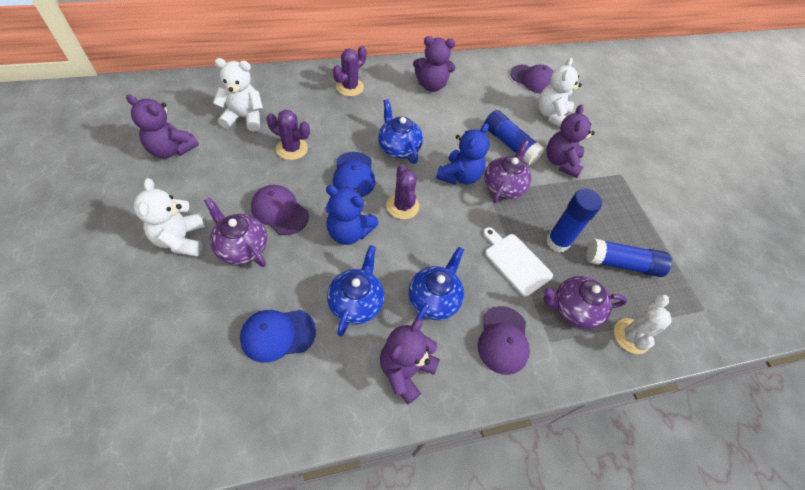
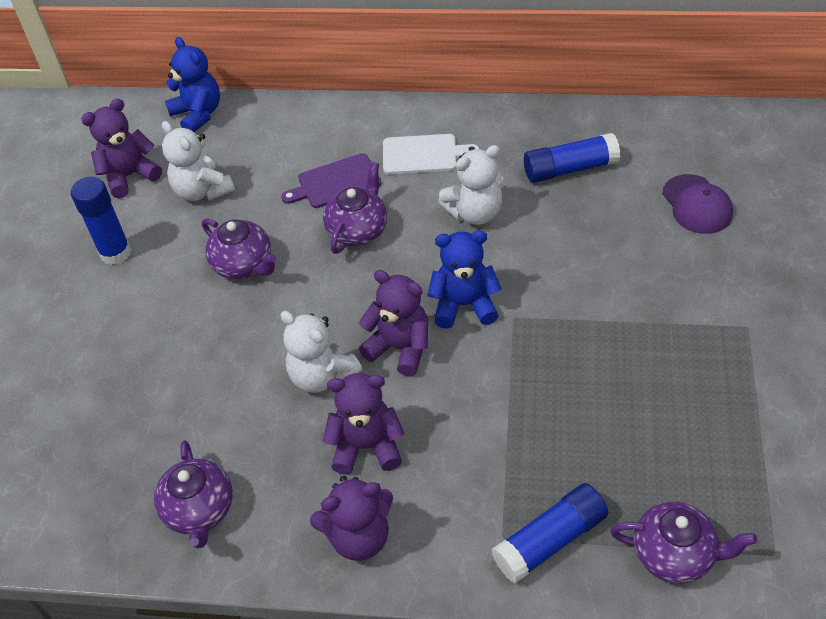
blue cap: [240,310,316,363] [333,152,376,197] = 2 -> none = 0
blue teapot: [327,245,384,336] [378,99,423,164] [409,247,464,321] = 3 -> none = 0
purple cactus: [266,110,310,160] [333,46,367,96] [386,164,419,219] = 3 -> none = 0
purple cap: [251,185,309,235] [478,306,530,375] [510,65,554,94] = 3 -> [662,174,733,234] = 1
purple cutting board: none = 0 -> [281,153,381,208] = 1
purple teapot: [204,197,267,267] [484,140,531,203] [543,276,627,329] = 3 -> [154,440,233,549] [202,219,277,279] [323,162,387,254] [610,501,757,584] = 4
white cactus: [614,294,672,354] = 1 -> none = 0

